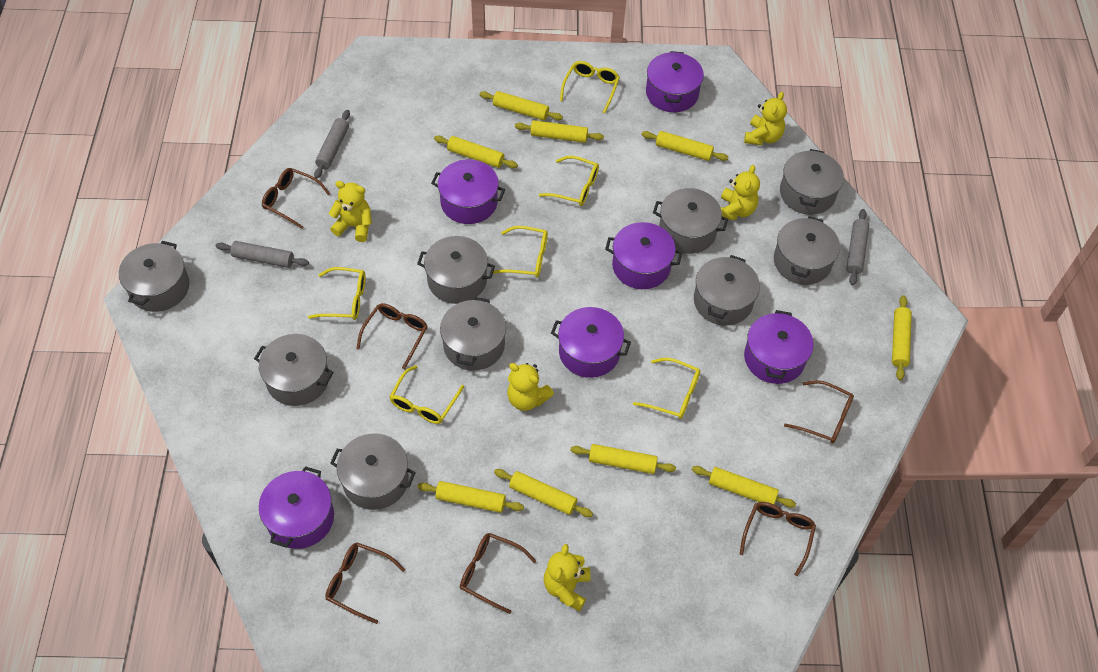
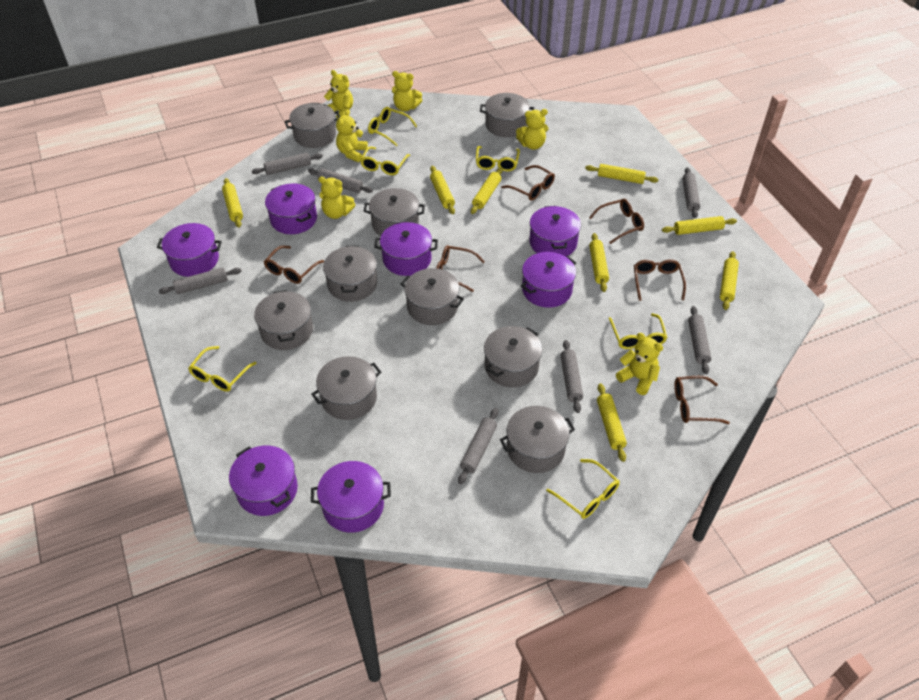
grey rolling pin: [216,241,309,268] [314,110,350,179] [846,209,869,285] = 3 -> [159,268,241,294] [252,153,323,175] [308,168,373,193] [458,408,498,484] [561,340,583,413] [682,167,700,218] [688,306,711,374] = 7
purple pot: [259,466,334,549] [431,159,505,224] [551,307,631,378] [605,222,682,289] [646,51,704,112] [744,310,813,384] = 6 -> [157,223,222,277] [229,446,298,516] [265,184,317,234] [311,461,391,533] [374,222,438,276] [521,252,576,308] [529,206,581,257] = 7
yellow rolling pin: [417,481,524,513] [434,136,518,168] [479,91,563,120] [494,469,593,517] [515,120,604,143] [570,444,676,474] [641,131,728,161] [692,466,796,508] [892,295,912,381] = 9 -> [222,178,243,228] [430,166,455,214] [471,168,503,214] [585,164,658,184] [589,233,609,292] [597,383,627,462] [662,216,737,235] [720,251,739,310] = 8
yellow teddy bear: [329,181,372,242] [507,363,554,411] [544,544,590,611] [720,165,760,220] [744,92,787,145] = 5 -> [318,176,355,219] [324,70,353,118] [336,109,368,162] [392,71,422,111] [516,109,548,150] [616,333,663,395] = 6

